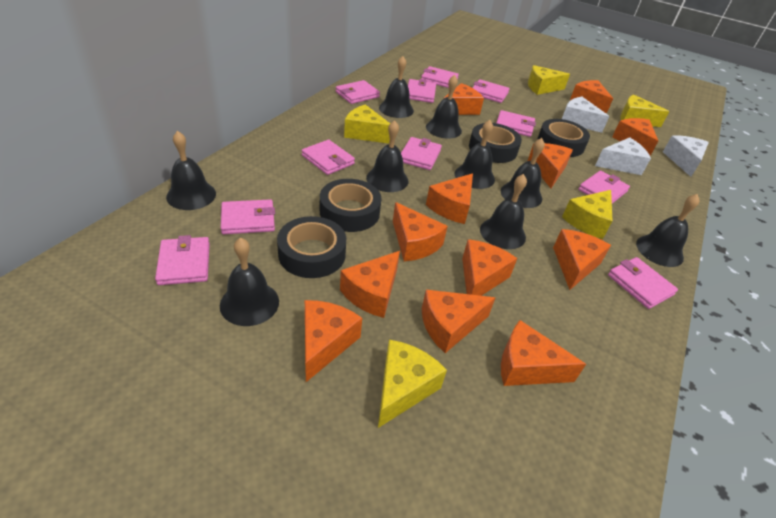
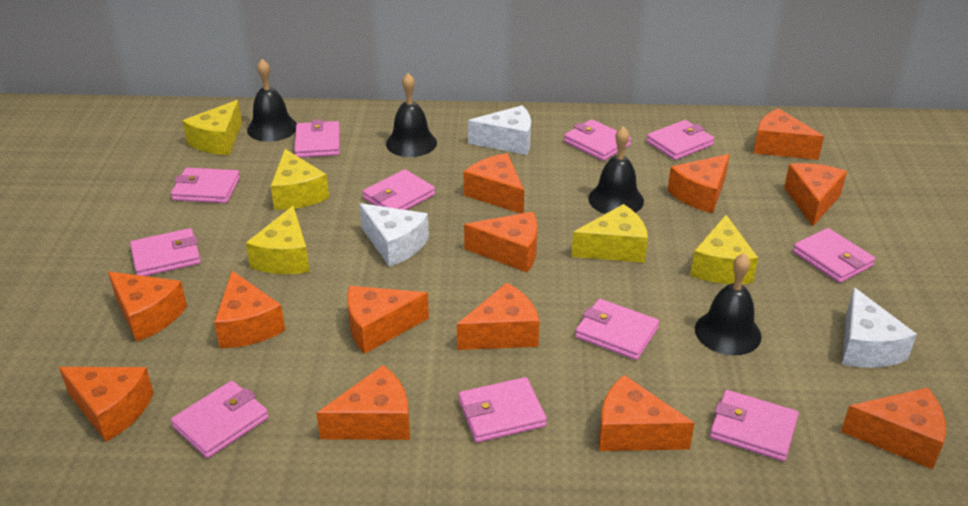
black bell: [166,131,216,210] [220,238,279,326] [366,120,408,192] [379,56,414,118] [426,75,462,139] [455,120,495,189] [480,174,527,249] [501,138,545,208] [636,194,700,267] = 9 -> [247,59,297,142] [386,73,437,157] [588,126,644,214] [695,253,762,355] = 4
black tape: [277,216,346,278] [320,179,382,232] [469,123,522,163] [537,119,590,157] = 4 -> none = 0
orange cheese: [305,300,362,382] [340,251,400,318] [393,202,448,261] [422,290,495,353] [426,173,473,224] [443,83,484,115] [462,239,517,296] [501,320,586,386] [528,143,573,188] [553,229,611,290] [570,80,613,114] [612,118,658,156] = 12 -> [59,367,154,442] [108,272,187,342] [214,271,285,348] [316,365,410,440] [347,286,429,354] [457,283,540,350] [464,153,524,214] [464,212,538,272] [599,375,695,451] [667,154,730,213] [754,108,824,160] [784,163,847,226] [841,388,946,470] = 13

